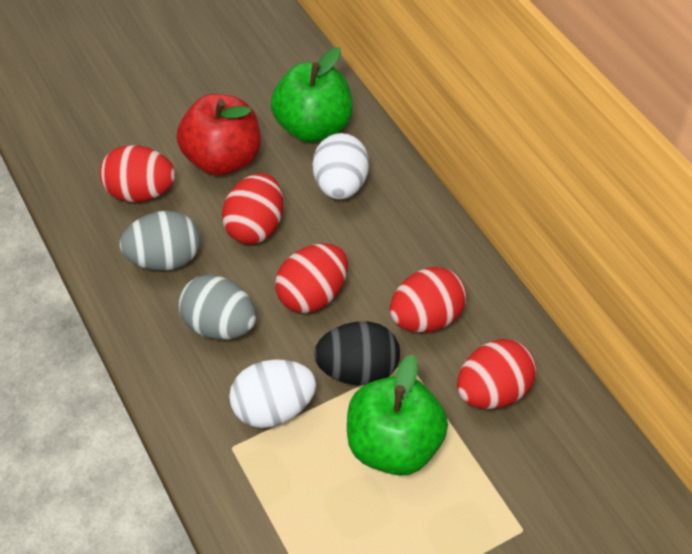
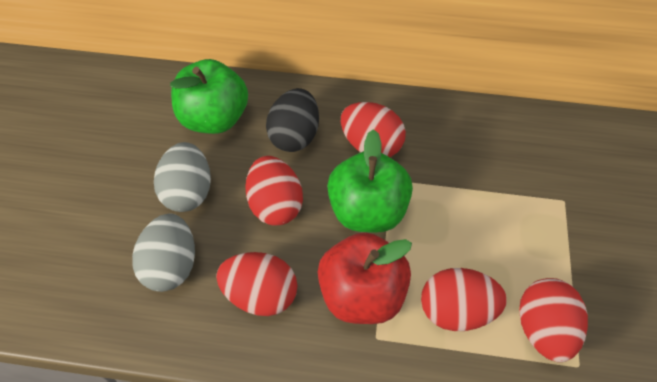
white egg: [229,359,316,428] [313,133,369,199] = 2 -> none = 0

